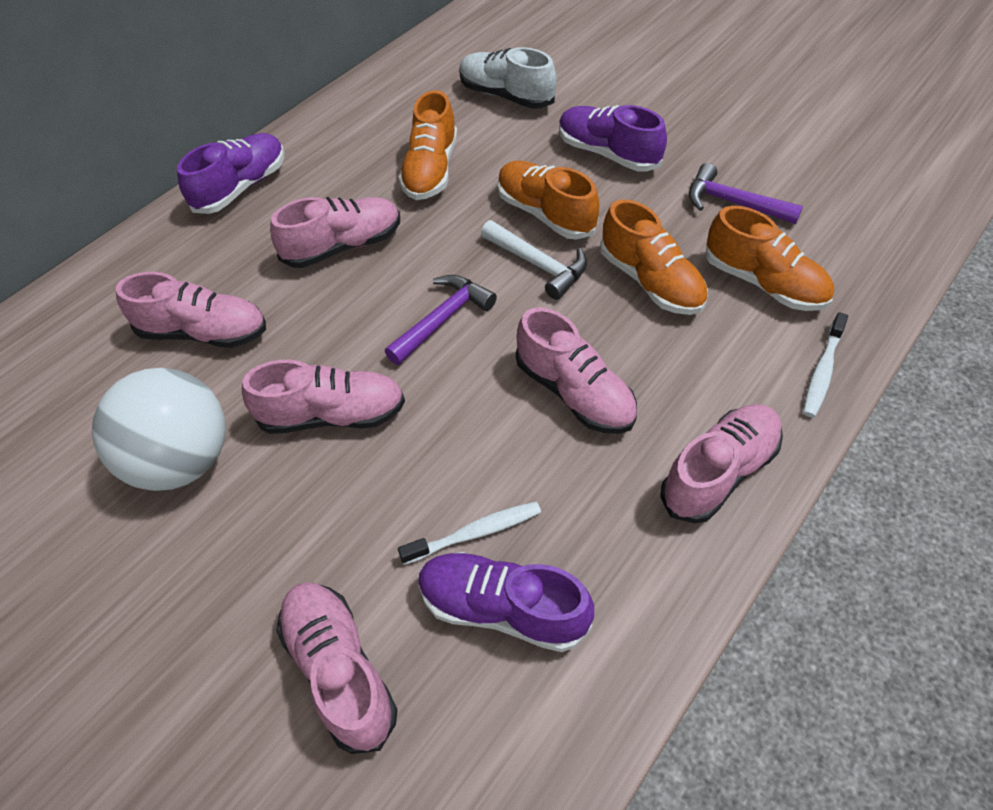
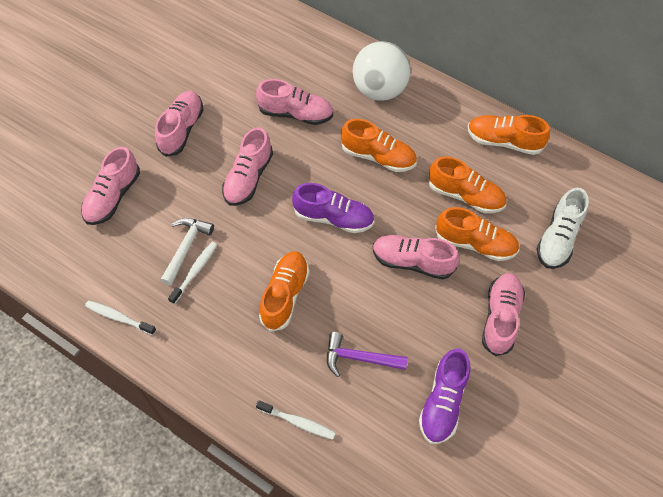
orange shoe: [399,90,457,200] [498,161,599,240] [600,200,708,315] [706,206,834,311] = 4 -> [259,251,309,332] [341,119,417,172] [428,156,506,213] [435,207,519,261] [467,115,550,155] = 5
purple hammer: [385,275,497,365] [689,163,803,224] = 2 -> [327,332,408,377] = 1
purple shoe: [177,133,284,214] [418,552,594,652] [559,105,667,172] = 3 -> [292,183,374,233] [419,348,471,444] = 2
white toothbrush: [398,501,541,565] [803,312,848,418] = 2 -> [85,301,156,335] [168,242,217,304] [256,400,335,440] = 3

